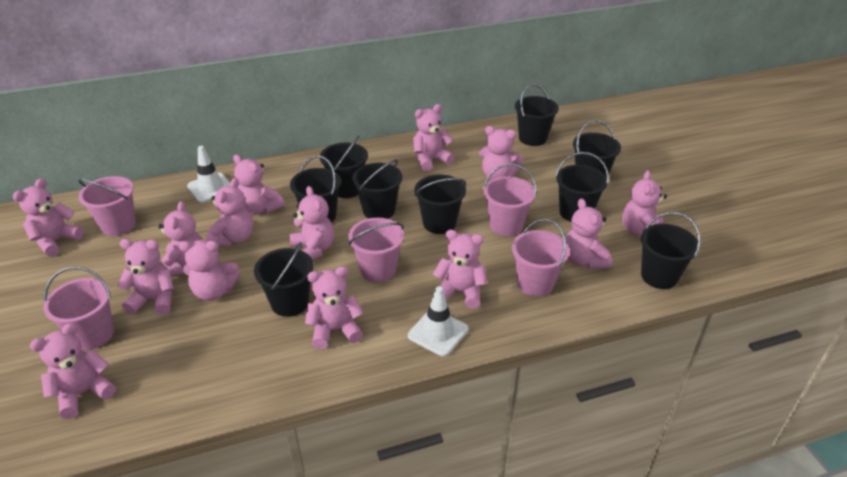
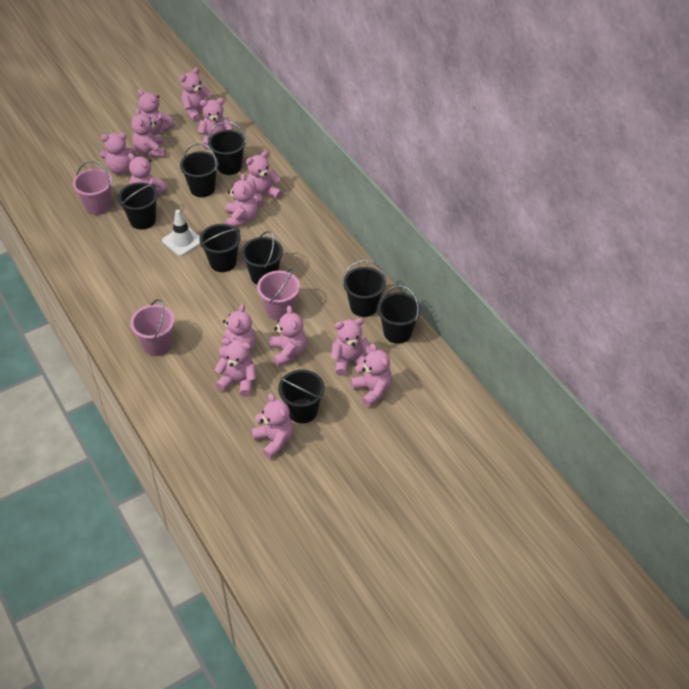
black bucket: [254,242,314,317] [290,156,341,222] [320,135,368,198] [352,159,402,219] [414,175,466,234] [515,84,559,146] [556,152,609,222] [573,120,621,177] [641,212,701,289] = 9 -> [118,182,158,230] [180,143,219,197] [199,224,241,272] [207,121,246,175] [241,231,283,284] [278,370,325,423] [342,260,386,317] [377,286,421,344] = 8
pink bucket: [43,267,114,350] [78,176,136,236] [348,218,404,282] [483,164,537,236] [512,219,569,296] = 5 -> [73,161,112,215] [130,299,175,356] [257,268,300,321] = 3
white traffic cone: [187,146,231,203] [408,286,468,356] = 2 -> [162,210,200,256] = 1

